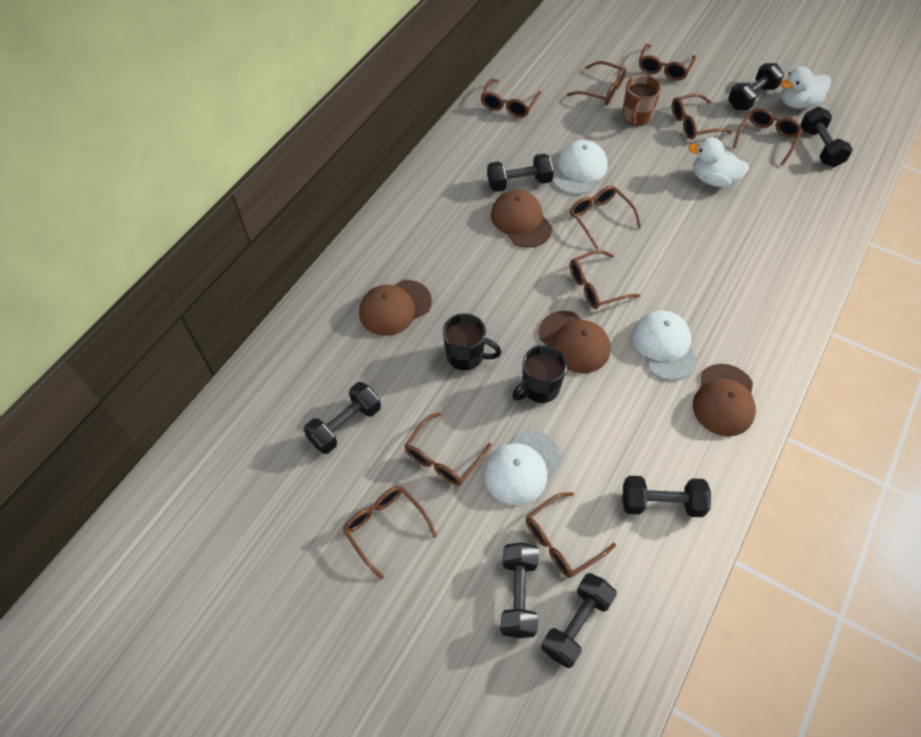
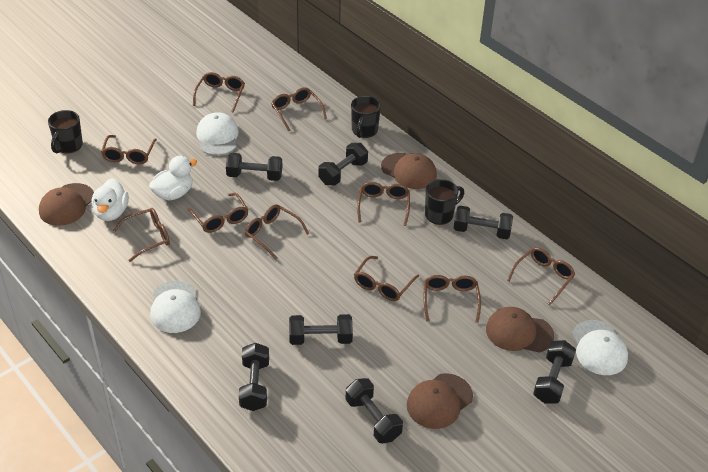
black mug: [443,313,501,371] [512,345,567,403] = 2 -> [48,110,83,153] [351,96,381,138] [425,179,464,225] = 3
brown mug: [622,75,662,126] = 1 -> none = 0

